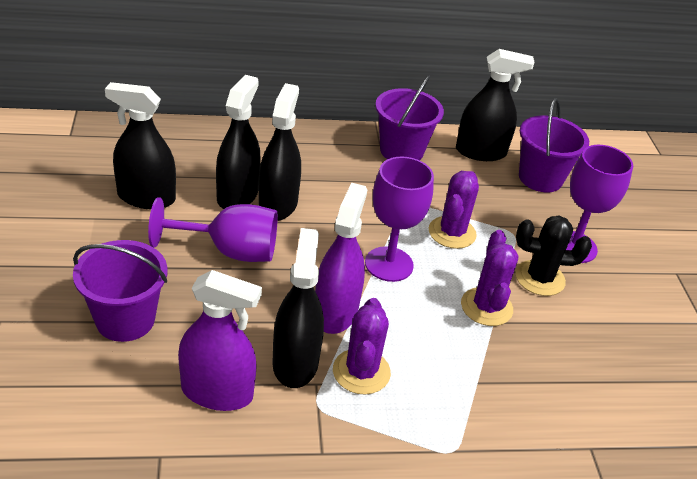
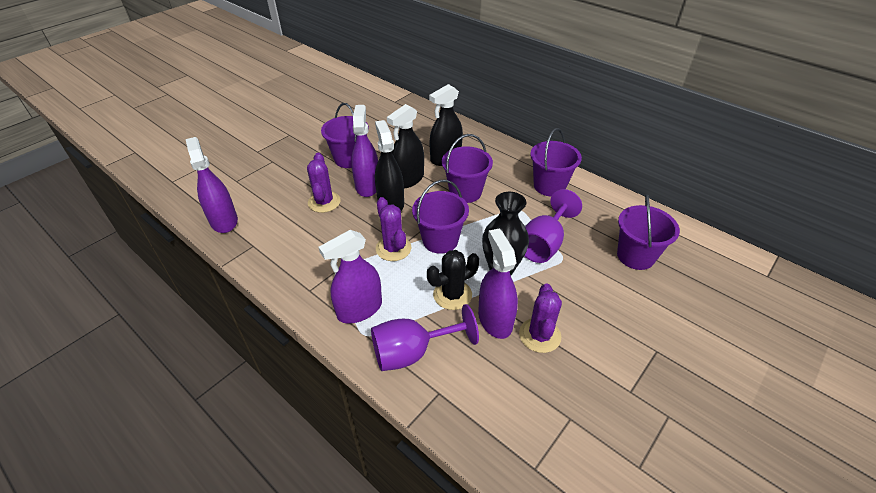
black spray bottle: [105,82,176,209] [216,75,261,209] [258,83,301,221] [272,228,324,388] [456,49,534,161] = 5 -> [375,120,404,211] [387,104,424,189] [429,84,463,166] = 3
black vase: none = 0 -> [482,192,529,275] = 1
purple bucket: [73,240,168,342] [375,75,444,160] [519,98,589,192] = 3 -> [321,103,369,168] [412,180,469,254] [442,134,493,203] [530,128,582,196] [617,194,680,270] = 5
purple goblet: [148,197,278,262] [365,157,434,282] [566,145,633,263] = 3 -> [371,304,479,371] [525,189,582,263] = 2
purple spray bottle: [178,270,262,411] [315,183,367,334] = 2 -> [186,137,238,233] [318,230,382,323] [351,105,378,197] [478,228,518,339] = 4

